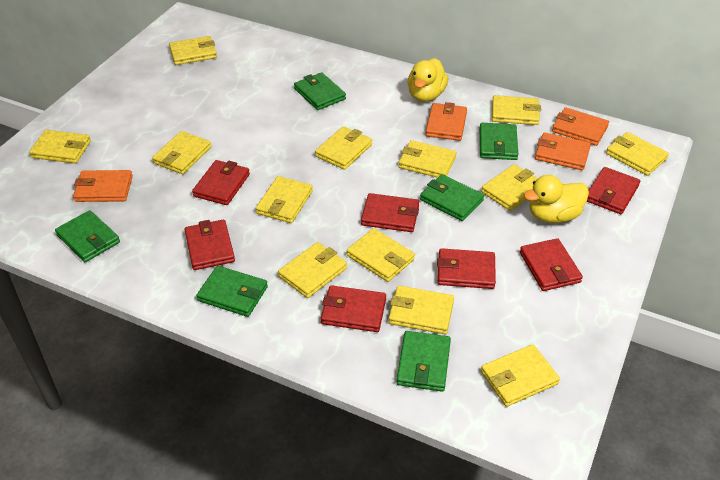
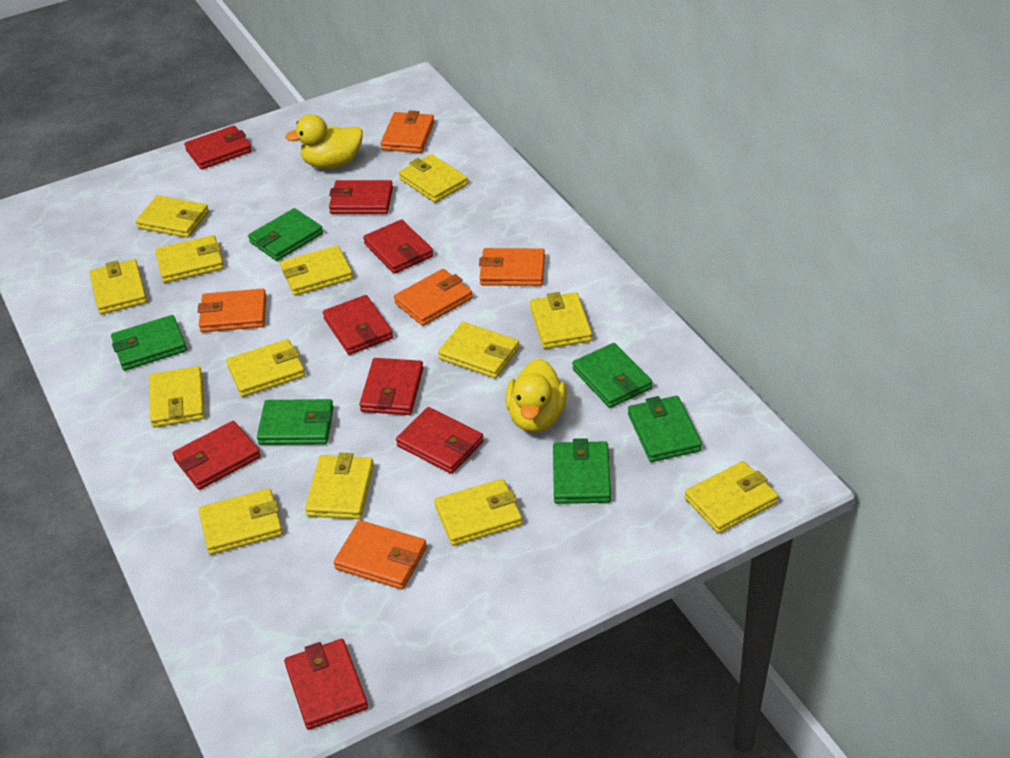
orange wallet: [73,170,133,202] [426,102,467,141] [535,132,591,170] [552,107,609,146] = 4 -> [197,289,266,332] [334,520,427,589] [381,110,434,153] [394,269,473,326] [479,248,545,286] = 5
red wallet: [184,220,235,270] [192,160,250,205] [321,285,386,332] [361,193,419,232] [437,248,496,289] [520,238,583,291] [587,167,640,214] = 7 -> [172,421,261,490] [184,125,252,170] [284,639,368,730] [323,295,393,355] [329,180,393,214] [359,358,424,415] [363,219,433,274] [396,407,484,474] = 8

